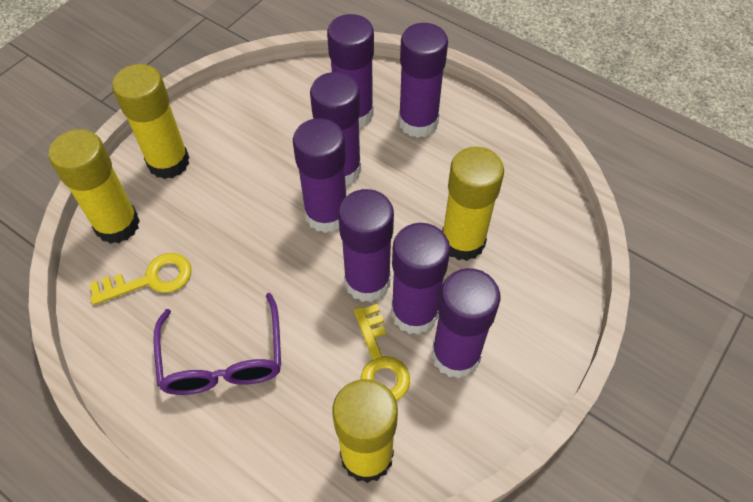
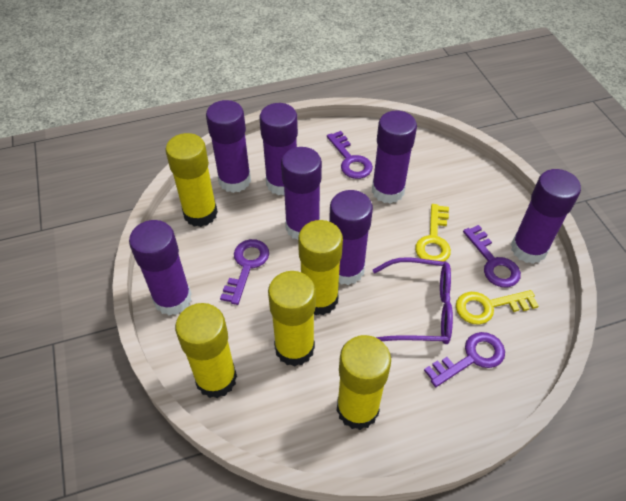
purple key: none = 0 -> [220,239,269,305] [327,131,373,179] [424,332,505,387] [463,225,521,287] = 4
yellow glue stick: [49,129,140,244] [112,64,189,179] [333,379,398,483] [442,147,504,261] = 4 -> [165,133,218,227] [175,303,237,398] [268,271,316,367] [298,220,343,315] [337,335,391,430] = 5

